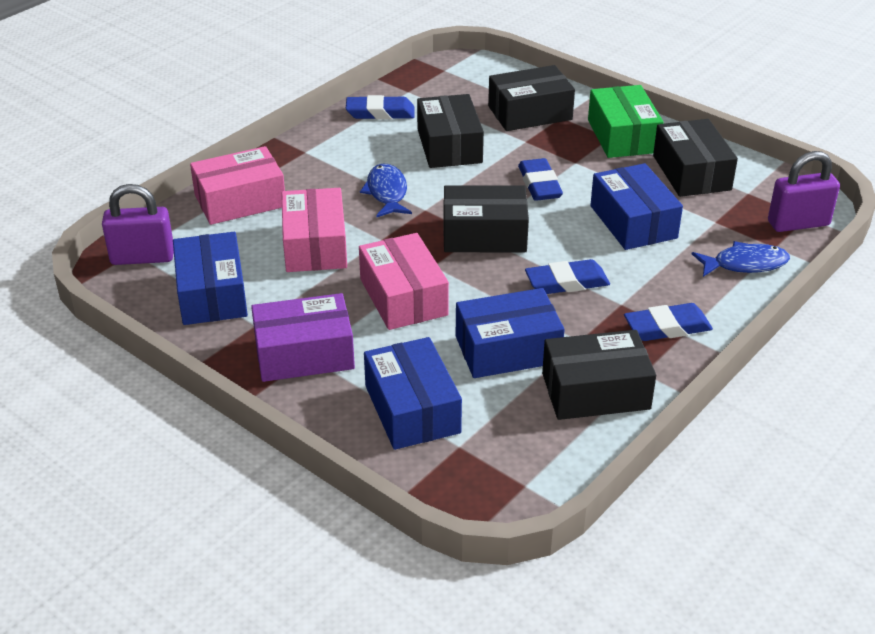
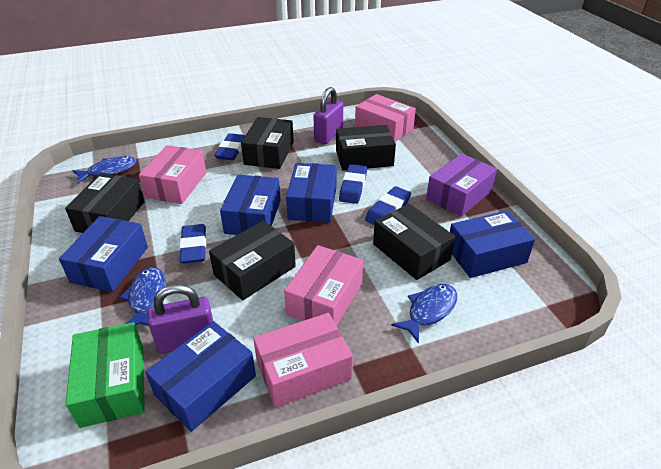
blue box: [173,232,248,325] [364,337,462,450] [456,288,565,378] [590,163,683,250] = 4 -> [59,216,148,292] [145,321,256,432] [220,174,281,235] [286,163,337,223] [450,211,535,278] = 5
blue fish: [360,164,412,218] [692,241,790,277] = 2 -> [72,156,137,184] [119,267,166,326] [391,284,458,344] = 3
pink box: [190,146,285,225] [281,188,347,272] [359,233,449,330] = 3 -> [139,145,206,204] [253,313,353,408] [284,245,363,326] [355,94,416,142] = 4

